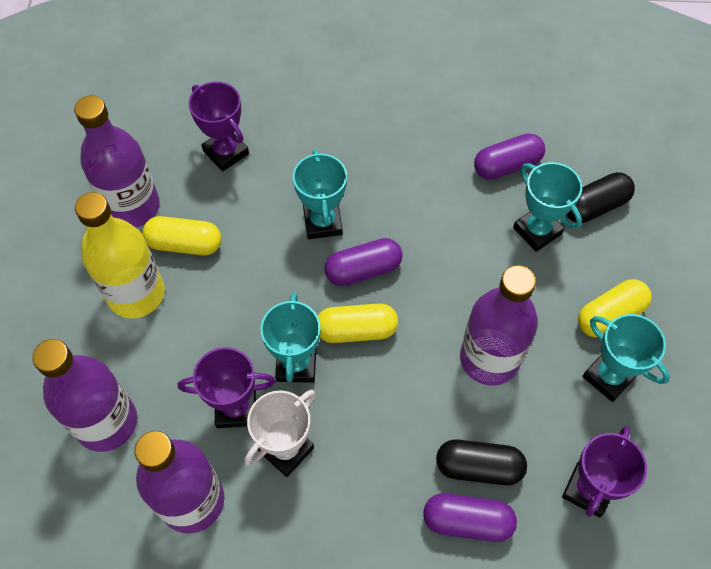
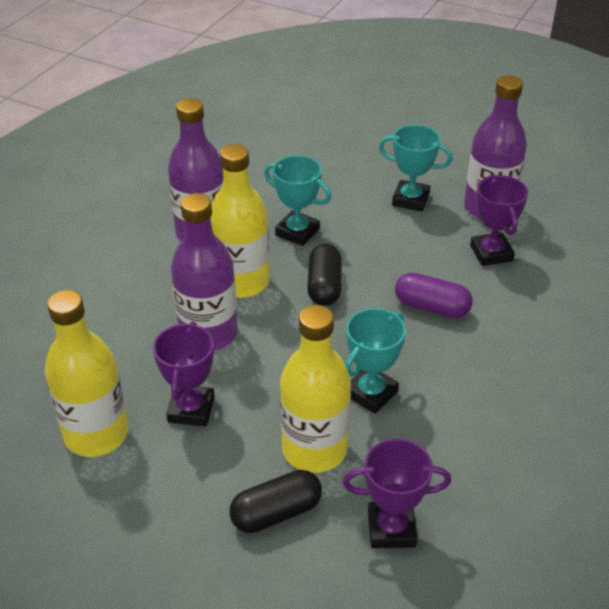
purple bottle: [32,339,137,452] [74,95,160,228] [134,431,224,534] [460,265,538,386] = 4 -> [168,98,223,241] [171,193,238,351] [464,75,527,219] = 3
purple capsule: [324,238,403,286] [423,493,517,542] [474,133,545,180] = 3 -> [395,272,473,318] = 1
turquoise trophy: [260,292,320,383] [293,149,347,239] [513,162,582,252] [582,314,670,402] = 4 -> [264,155,331,246] [345,308,406,414] [379,125,453,212] = 3
white trophy: [244,390,316,477] = 1 -> none = 0
yellow bottle: [75,192,165,318] = 1 -> [45,290,128,457] [210,144,270,298] [280,305,351,473] = 3
yellow capsule: [142,216,221,255] [318,303,398,343] [578,279,651,338] = 3 -> none = 0

